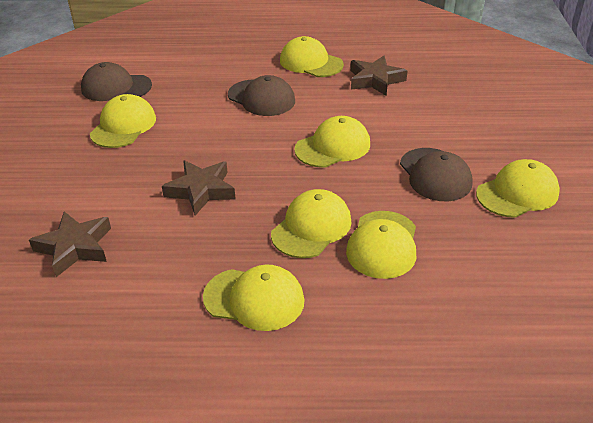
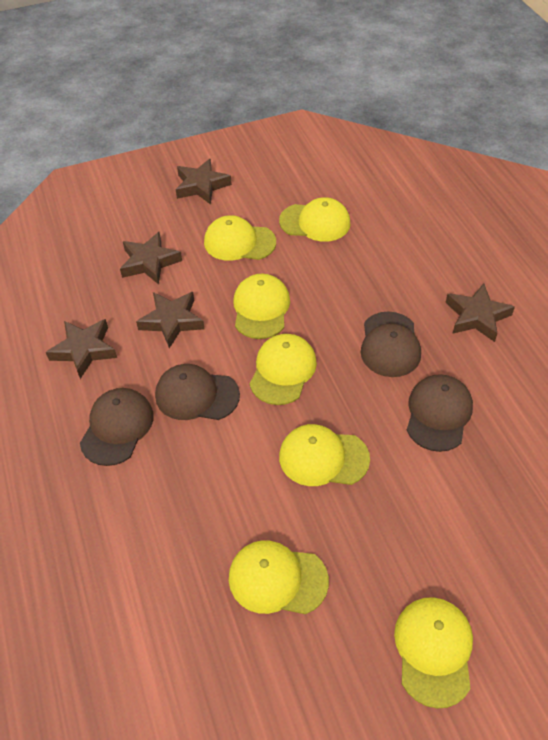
brown cap: [81,62,152,101] [228,75,295,116] [400,148,473,201] = 3 -> [80,388,154,466] [155,364,240,420] [361,311,421,377] [407,374,473,452] = 4
brown star: [29,212,111,277] [162,160,236,215] [351,56,407,96] = 3 -> [46,319,117,379] [120,232,182,285] [136,292,204,348] [176,159,232,205] [445,284,515,342] = 5

